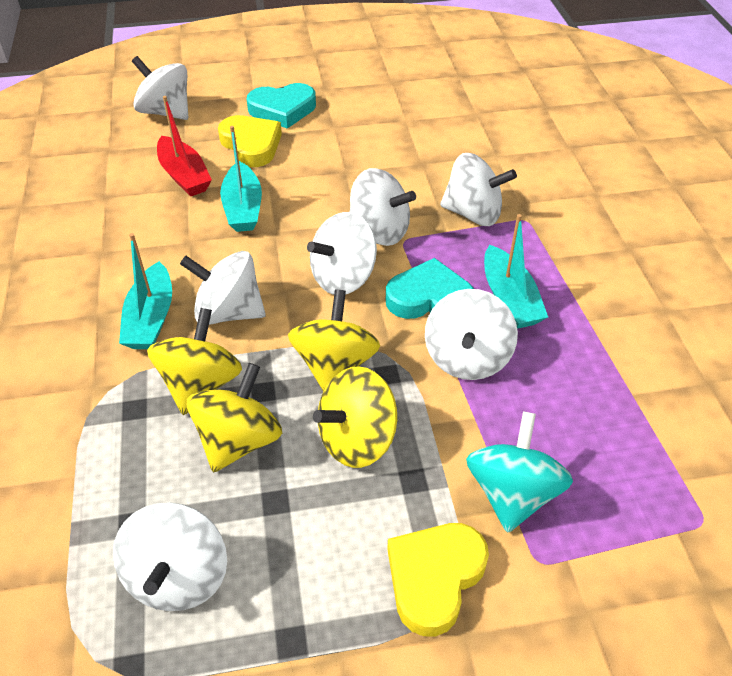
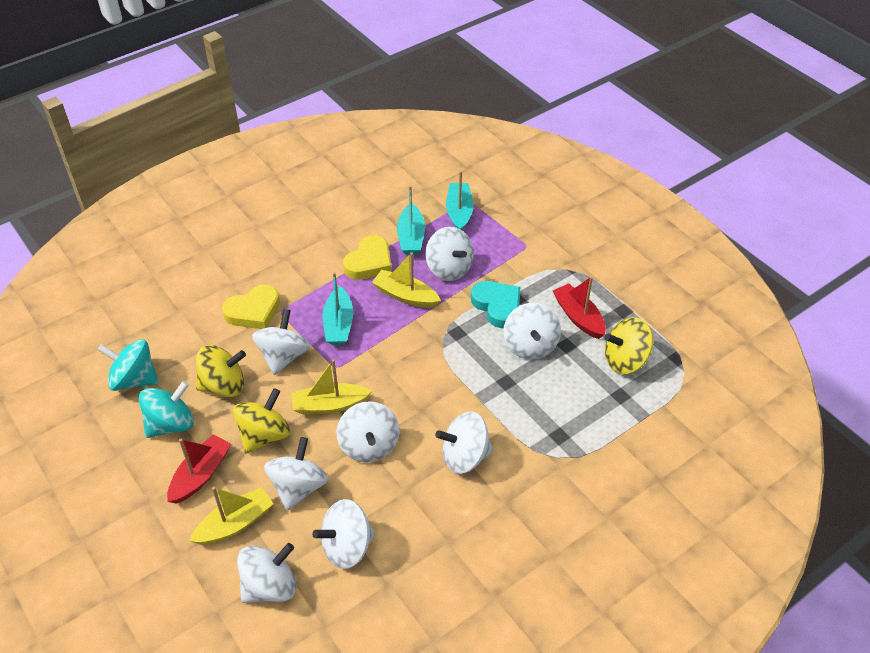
red boat: [157,96,212,196] = 1 -> [167,434,231,504] [553,276,606,339] = 2
turquoise heart: [247,83,316,129] [386,258,474,319] = 2 -> [471,281,520,328] = 1
turquoise spinning top: [466,411,573,533] = 1 -> [97,339,159,391] [139,381,194,438] = 2
white spinning top: [113,503,227,611] [132,56,188,120] [180,251,266,325] [307,212,377,295] [350,168,416,246] [425,289,518,380] [440,153,517,226] = 7 -> [237,543,296,603] [252,309,310,375] [264,437,328,511] [312,499,375,569] [337,401,399,462] [425,227,474,281] [435,412,493,474] [503,303,561,360] = 8
yellow boat: none = 0 -> [189,487,274,545] [291,359,372,414] [372,252,441,308] = 3
yellow spinning top: [147,308,242,415] [187,363,282,472] [288,289,380,391] [313,366,397,468] = 4 -> [196,345,246,397] [233,388,290,453] [605,317,653,374] = 3

